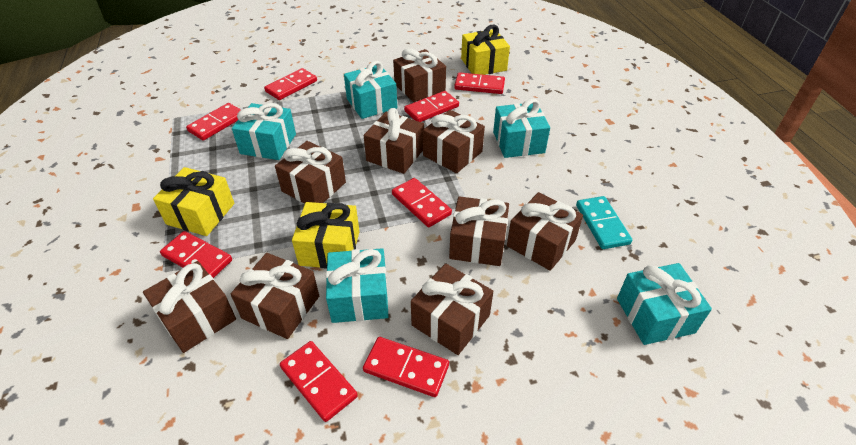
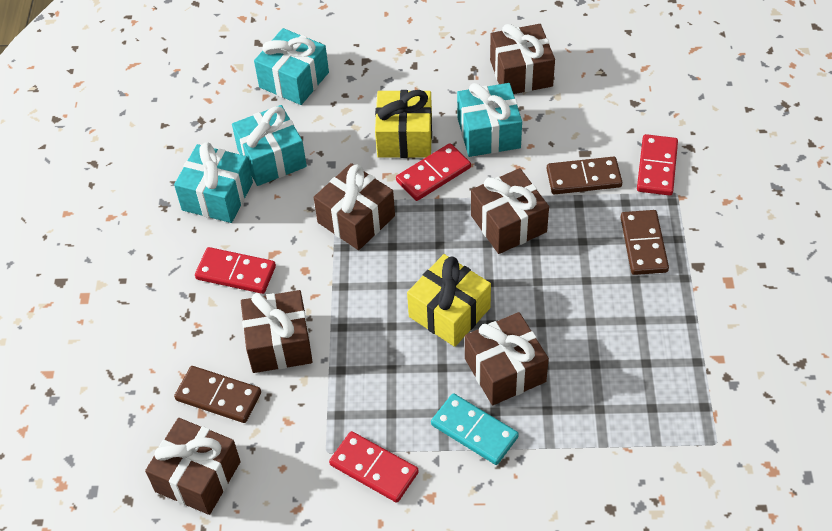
brown domino: none = 0 -> [174,366,261,423] [547,157,622,194] [620,210,669,275] = 3
brown gift: [143,261,236,353] [231,253,319,339] [275,141,346,203] [364,108,424,174] [393,48,446,102] [411,263,493,355] [423,110,485,173] [449,196,509,266] [507,192,583,271] = 9 -> [145,418,241,515] [241,290,312,373] [313,163,395,250] [465,312,549,405] [471,168,549,254] [490,24,555,94] = 6
red domino: [160,231,232,278] [186,103,241,141] [264,68,317,100] [280,341,358,422] [363,337,449,397] [392,178,452,227] [404,91,459,122] [454,72,505,94] = 8 -> [195,247,276,294] [329,431,419,503] [396,143,471,201] [637,134,678,196] = 4
turquoise gift: [232,103,296,160] [326,248,389,323] [344,61,397,119] [493,99,550,158] [617,263,712,345] = 5 -> [174,142,253,223] [232,105,307,186] [254,28,329,105] [457,83,522,157] = 4
yellow gift: [153,167,234,236] [292,202,360,269] [461,25,510,75] = 3 -> [375,90,432,158] [407,254,491,347] = 2

